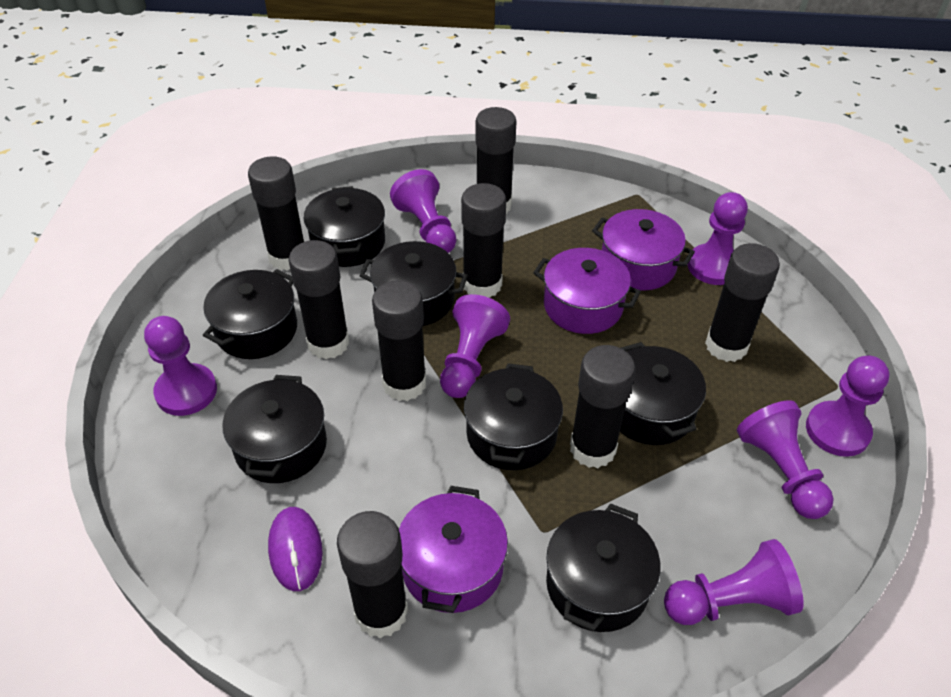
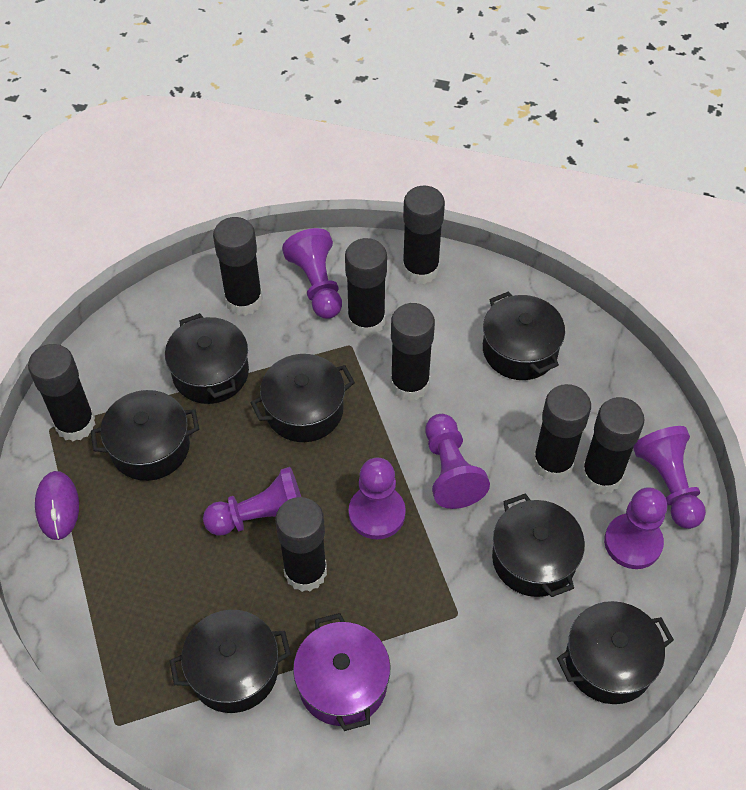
purple pawn: [144,316,217,416] [390,169,457,253] [440,294,510,398] [664,539,804,625] [688,192,748,285] [737,400,834,519] [806,355,889,457] = 7 -> [203,467,301,536] [282,228,342,319] [349,458,406,540] [425,414,490,509] [604,487,667,569] [633,426,706,529] = 6
purple pot: [399,486,508,613] [533,248,641,334] [592,209,695,291] = 3 -> [293,613,390,731] = 1

